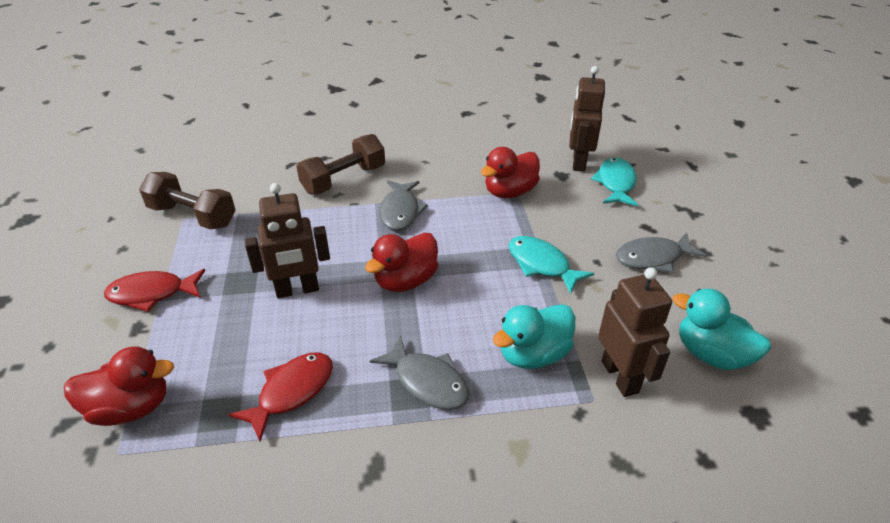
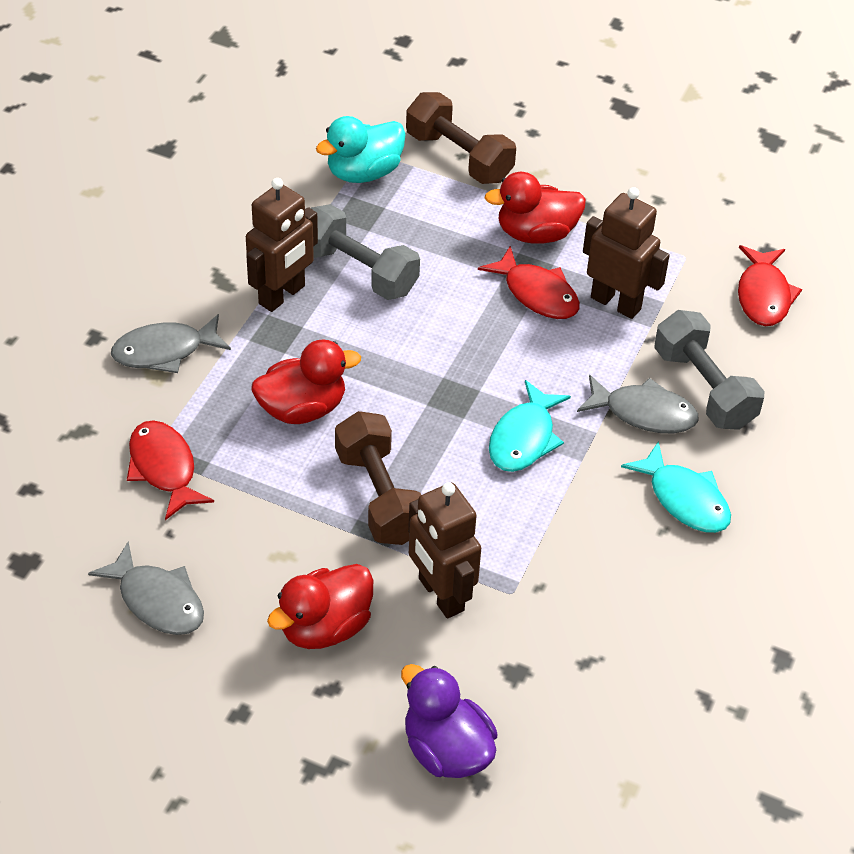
grey dumbbell: none = 0 -> [311,204,420,300] [654,310,765,430] = 2
purple duck: none = 0 -> [401,664,497,778] = 1
red fish: [104,269,205,312] [228,352,333,441] = 2 -> [127,420,214,520] [478,246,580,319] [738,245,802,326] = 3
turquoise duck: [493,304,575,369] [673,289,771,370] = 2 -> [316,116,406,183] = 1

